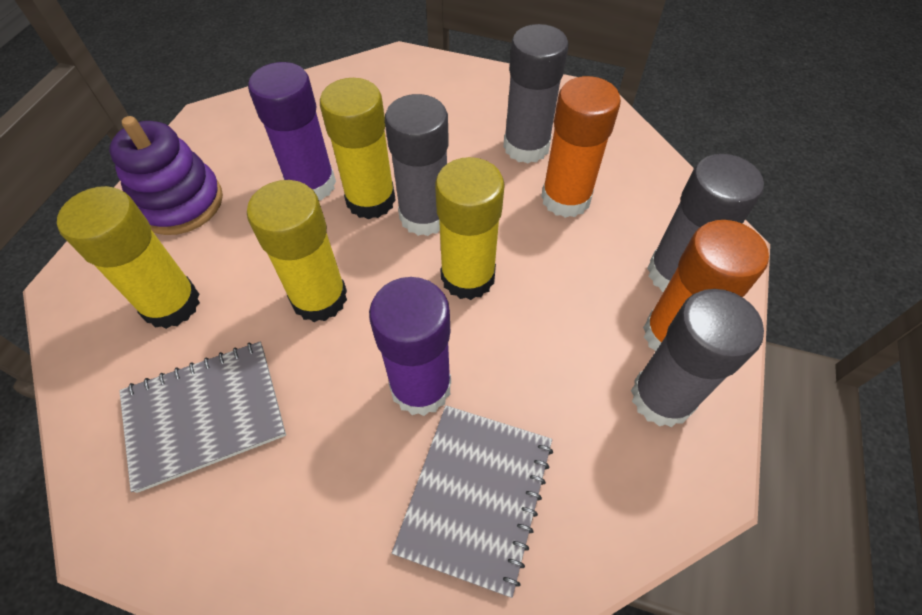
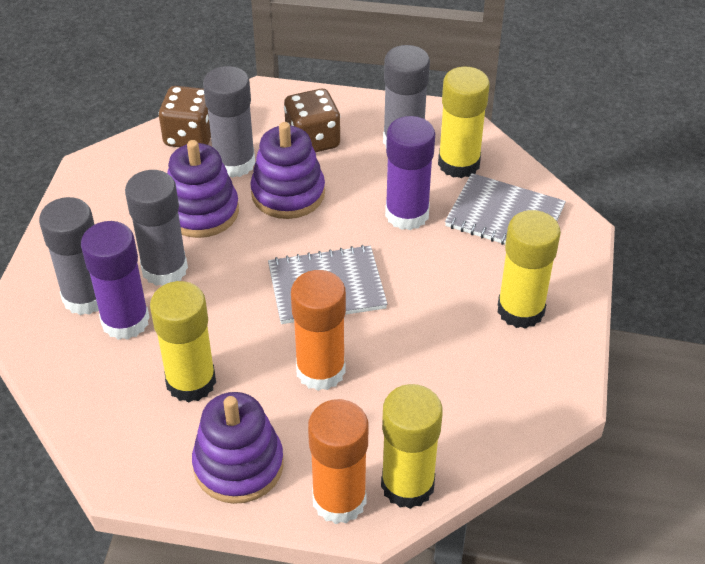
brown dice: none = 0 -> [159,86,211,147] [284,89,340,153] = 2
purple stacking toy: [109,116,223,235] = 1 -> [167,140,239,238] [192,392,284,504] [250,122,325,219] = 3

